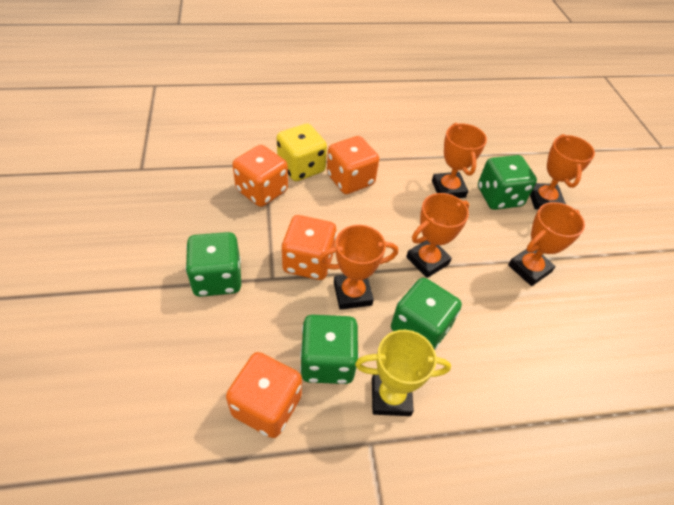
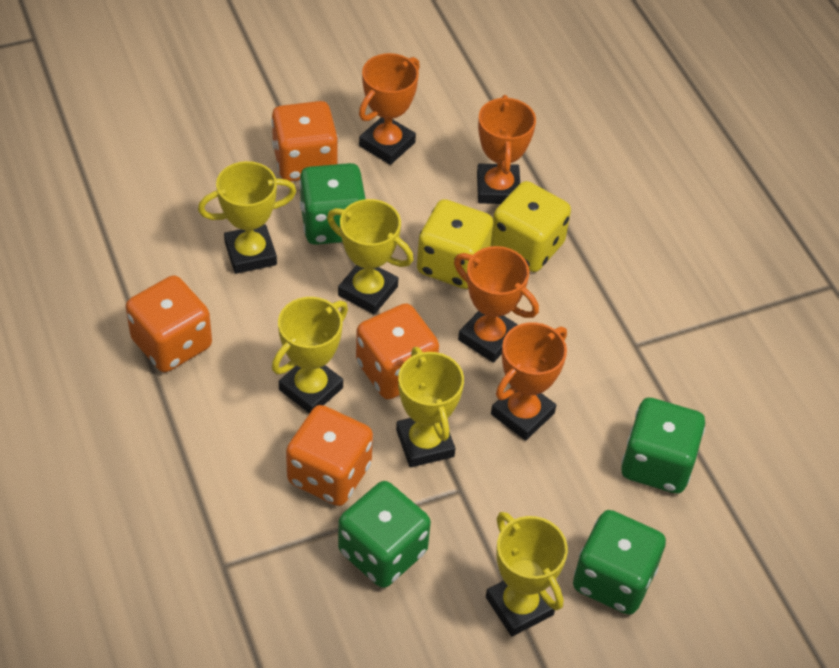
orange trophy: [318,225,398,310] [406,193,469,278] [432,123,487,198] [508,202,585,286] [530,134,595,209] = 5 -> [359,53,420,165] [454,246,539,363] [477,95,536,204] [491,322,567,440] = 4
yellow dice: [276,124,327,181] = 1 -> [417,199,493,289] [490,181,571,272] = 2
yellow trophy: [355,330,451,416] = 1 -> [198,161,296,274] [272,297,348,414] [327,199,414,314] [396,347,464,467] [486,512,568,636] = 5

